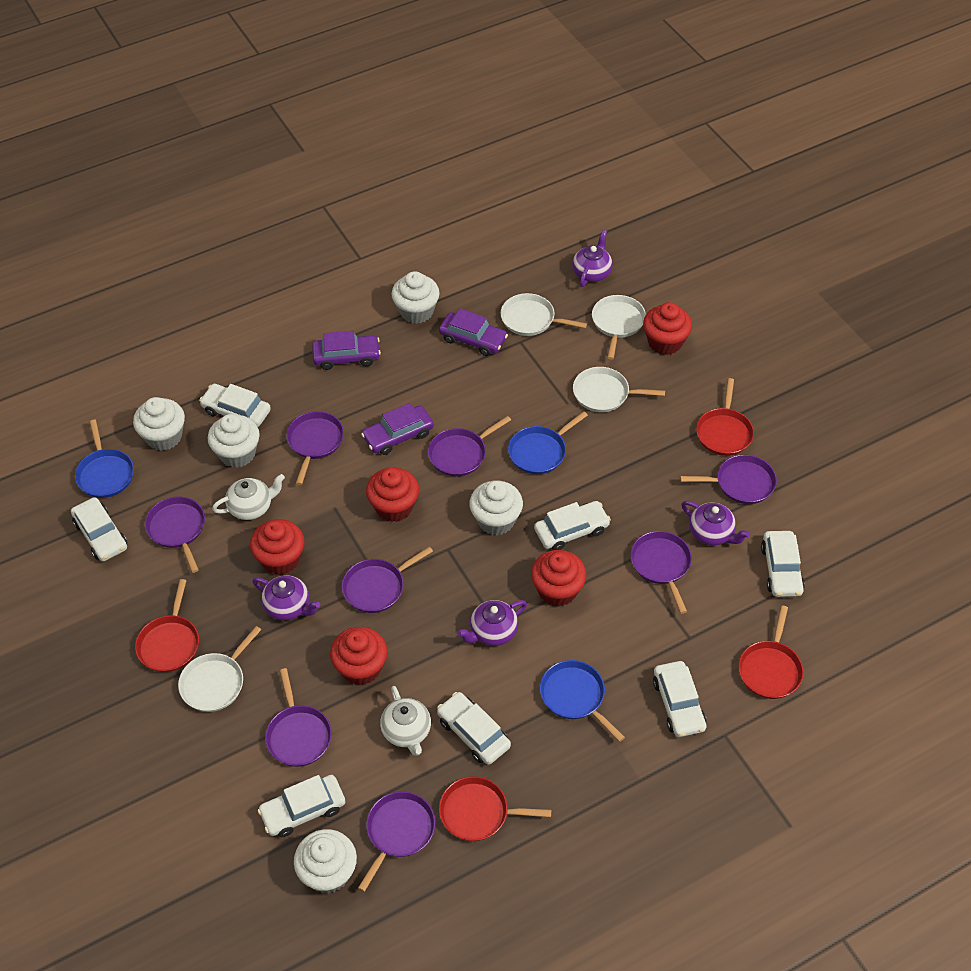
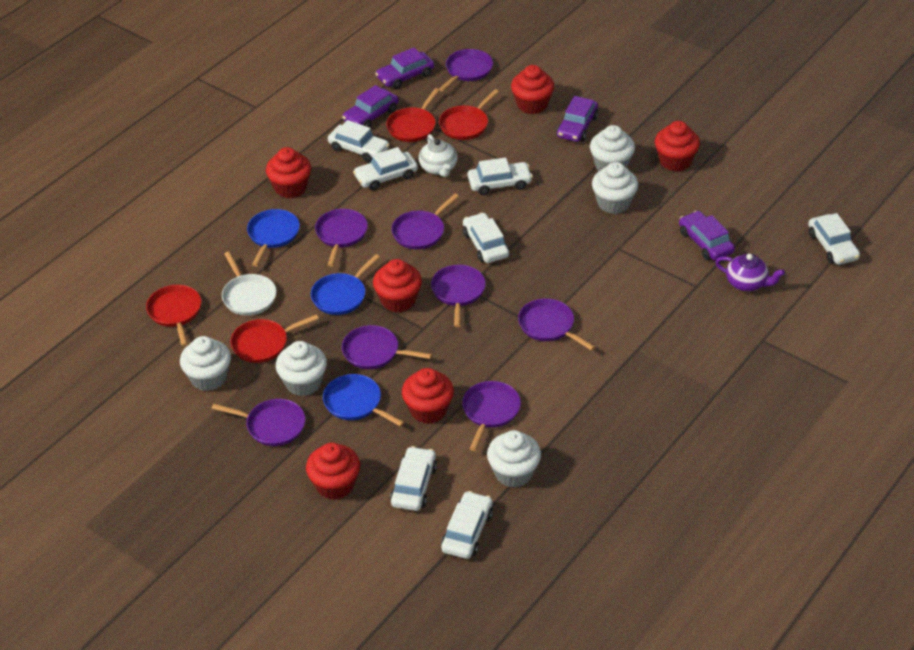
purple car: [312,331,381,370] [361,403,434,455] [439,309,508,356] = 3 -> [342,85,399,128] [375,48,434,89] [557,96,598,142] [679,211,735,261] = 4
purple teapot: [252,575,320,620] [457,600,527,646] [572,230,613,287] [681,501,750,545] = 4 -> [715,254,785,291] = 1
red cupcake: [250,519,305,575] [330,627,387,685] [366,467,419,522] [531,550,587,607] [643,302,692,355] = 5 -> [266,147,311,198] [306,442,360,500] [373,259,422,313] [402,368,454,424] [511,65,554,114] [655,121,700,172] = 6
white pan: [178,626,261,712] [500,293,587,336] [573,367,665,412] [592,295,646,360] = 4 -> [222,251,277,316] = 1
white teapot: [212,474,285,520] [380,686,431,756] = 2 -> [419,134,457,177] = 1

